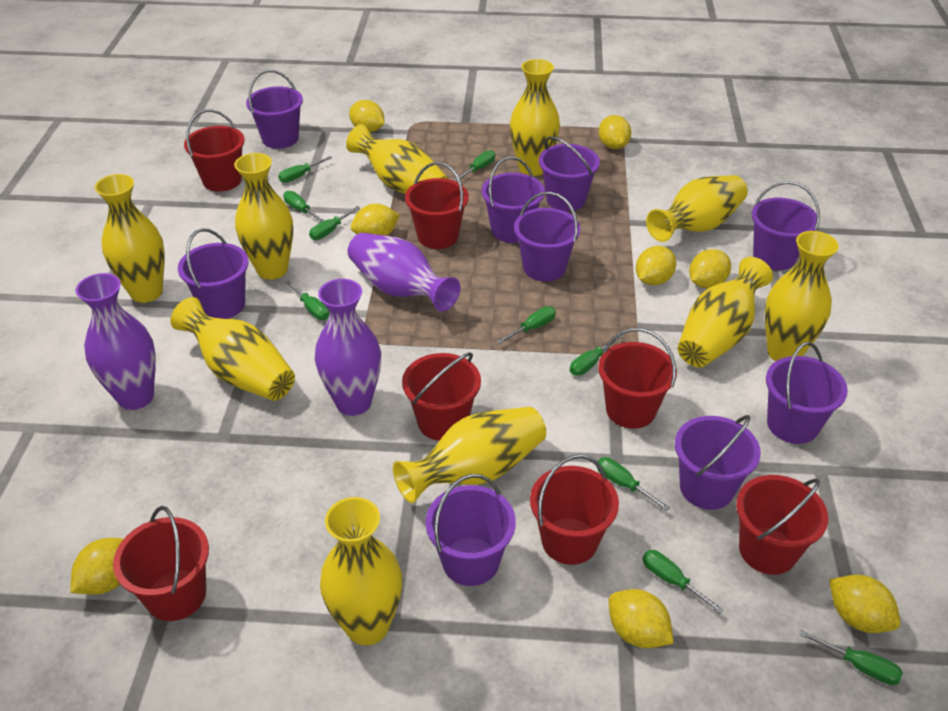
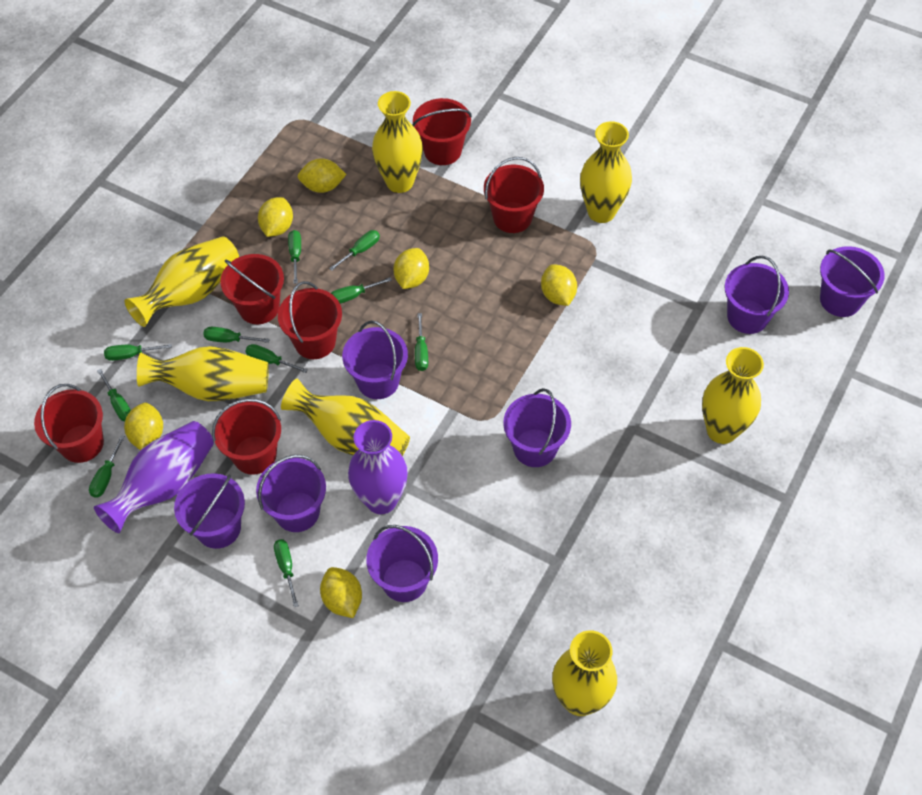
purple bucket: [178,228,249,319] [246,70,303,149] [425,474,516,586] [482,157,545,243] [514,192,580,281] [539,136,600,211] [675,415,761,510] [752,181,820,270] [766,342,848,444] = 9 -> [174,473,245,549] [256,455,326,532] [342,321,408,399] [366,525,438,602] [503,388,571,467] [725,256,789,334] [820,246,885,317] = 7
purple vase: [76,273,156,410] [315,279,381,416] [348,233,460,312] = 3 -> [94,421,214,533] [348,420,408,514] = 2
red bucket: [113,506,209,621] [184,109,245,192] [402,352,481,441] [405,162,469,249] [530,454,619,565] [598,328,677,429] [736,475,828,575] = 7 -> [34,384,104,463] [212,399,281,475] [220,254,284,324] [278,281,342,359] [413,98,472,165] [484,157,544,233] = 6
yellow lemon: [70,538,123,595] [349,100,385,132] [351,204,400,236] [599,115,631,149] [609,589,674,648] [636,246,676,285] [689,249,731,288] [829,575,900,633] = 8 -> [124,403,163,450] [258,197,293,237] [298,158,347,193] [320,567,362,618] [394,248,429,289] [541,264,577,306] = 6
yellow vase: [95,174,165,303] [170,297,295,401] [234,153,293,280] [320,497,402,645] [346,124,448,194] [393,407,546,503] [510,59,560,176] [646,175,748,242] [678,257,773,367] [765,231,839,361] = 10 -> [124,236,239,327] [137,346,269,401] [281,379,410,456] [372,91,423,193] [552,630,617,716] [580,121,632,223] [702,347,764,444] = 7

